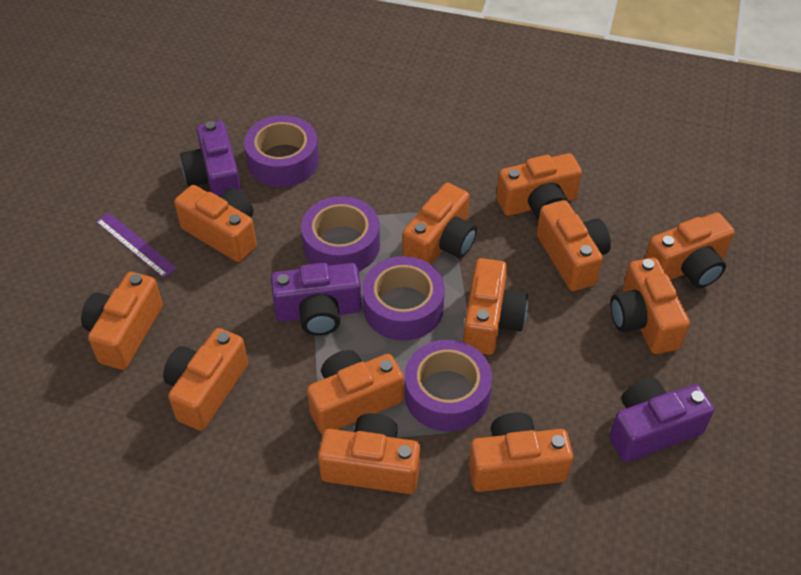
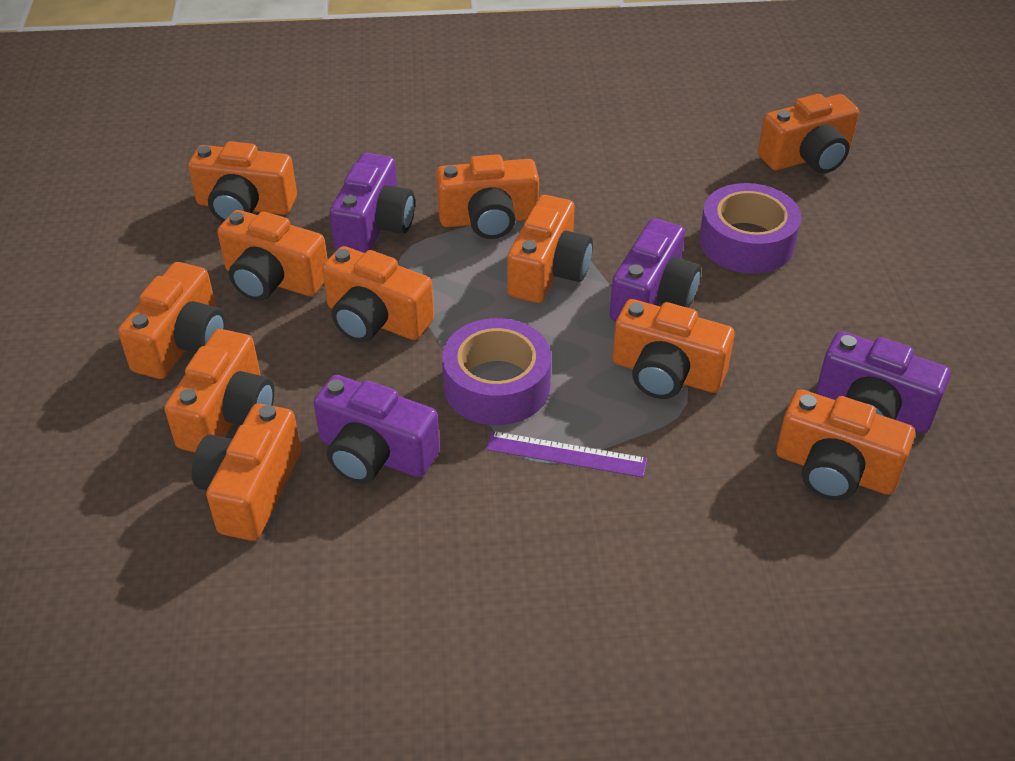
orange camera: [81,272,163,370] [163,328,248,431] [174,185,257,262] [307,350,404,434] [318,413,420,494] [403,183,477,264] [463,258,528,355] [469,412,573,492] [496,153,582,221] [537,200,611,291] [610,257,690,354] [644,212,735,288] = 12 -> [118,262,226,379] [164,329,274,453] [188,141,297,222] [192,403,301,541] [217,210,328,301] [322,246,434,342] [436,154,539,239] [507,195,593,303] [612,299,735,399] [758,94,859,174] [776,389,915,500] = 11
purple camera: [180,121,242,196] [271,263,362,336] [609,377,714,462] = 3 -> [314,375,440,484] [330,153,415,253] [610,218,701,321] [816,331,951,433] = 4
purple tape: [244,115,319,187] [301,196,380,271] [362,256,445,340] [405,340,492,432] = 4 -> [442,318,551,425] [699,183,801,274] = 2

